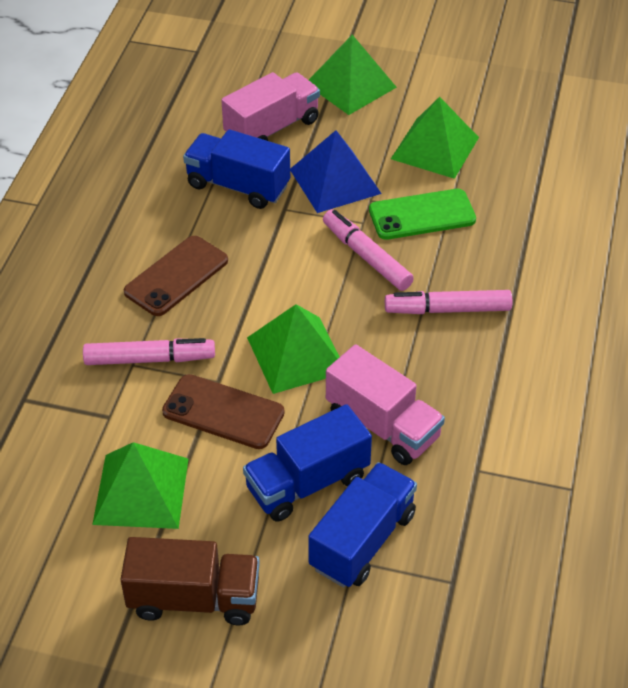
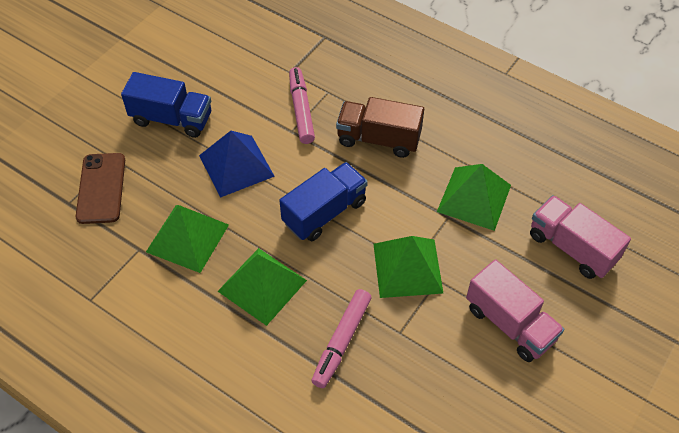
blue truck: [183,129,290,209] [243,404,372,522] [308,462,417,588] = 3 -> [121,72,211,138] [279,162,368,241] = 2
brown phone: [124,236,228,316] [162,374,285,449] = 2 -> [76,153,125,224] = 1
green phone: [369,189,476,240] = 1 -> none = 0
pink marker: [83,338,215,365] [323,209,414,291] [385,290,512,314] = 3 -> [289,67,315,144] [311,289,372,388] = 2

